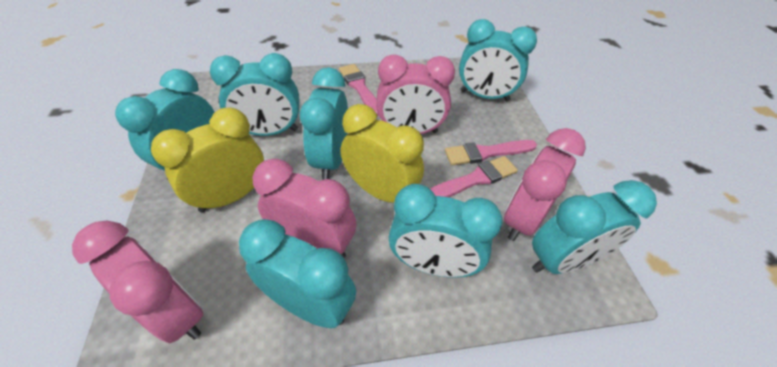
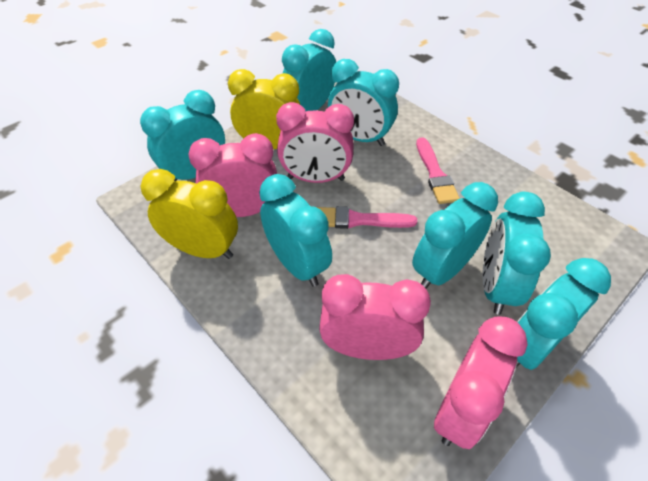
pink brush: [339,64,379,116] [430,156,518,197] [445,140,537,165] = 3 -> [316,206,417,229] [416,137,460,204] = 2

